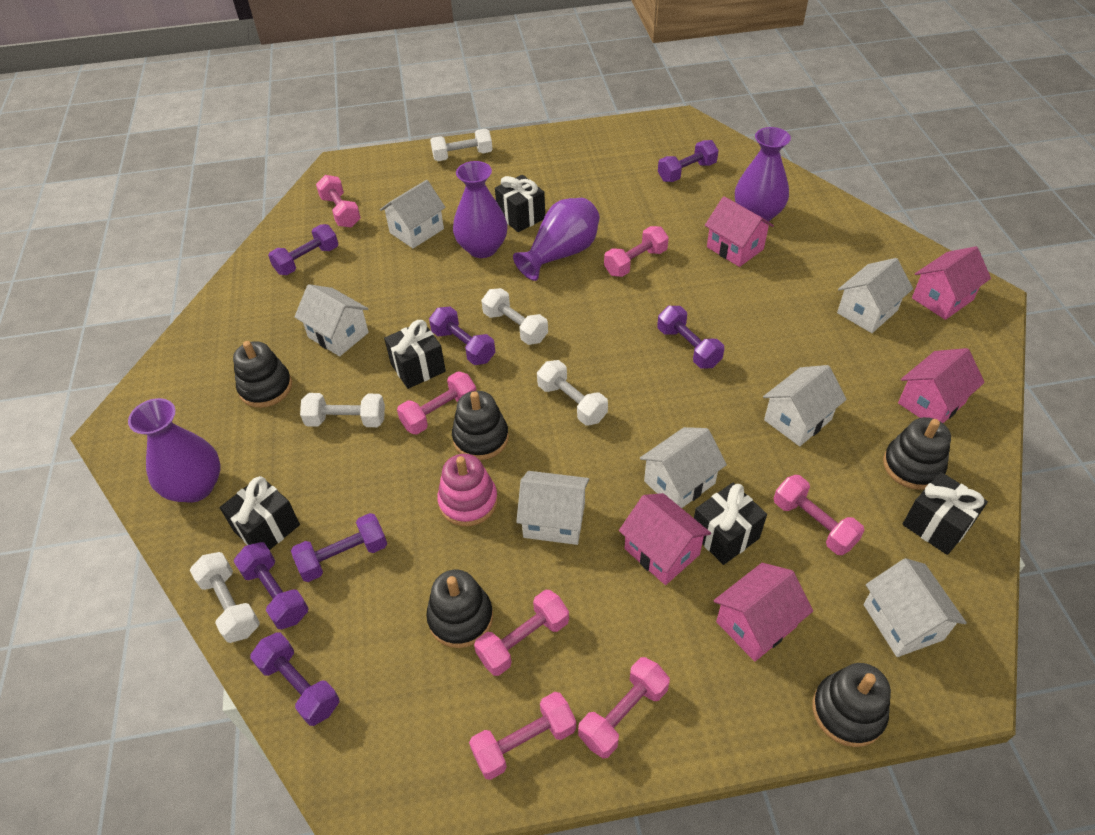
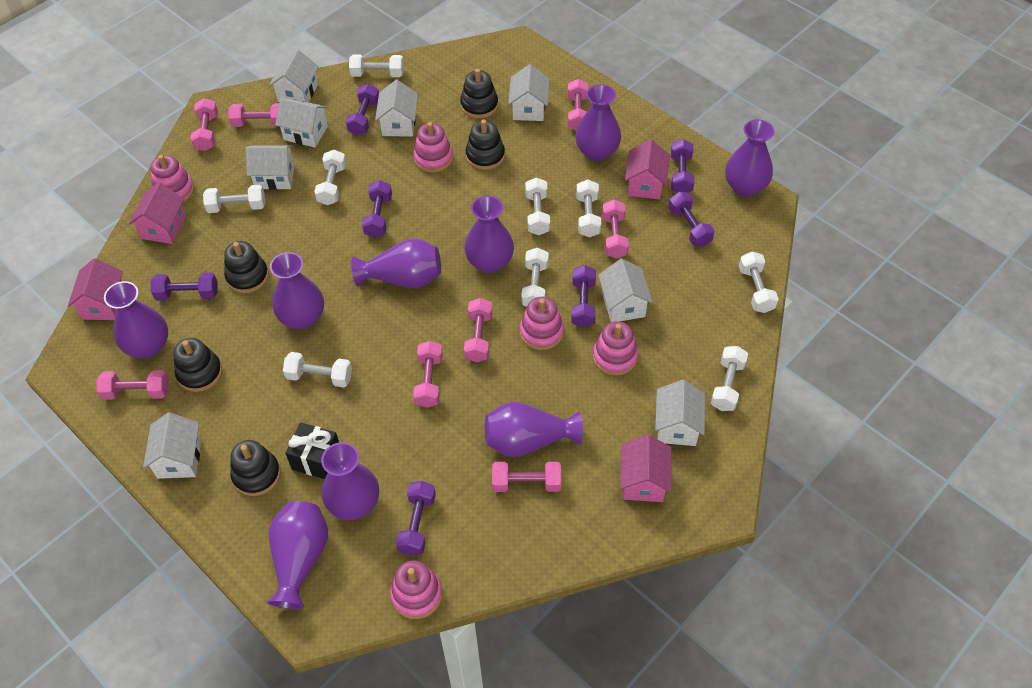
black gift: [220,476,300,550] [384,320,446,389] [495,175,545,232] [694,483,767,565] [902,472,988,555] = 5 -> [285,423,339,479] = 1
pink dumbbell: [316,175,361,227] [397,371,476,435] [469,692,576,780] [474,590,569,676] [578,657,670,759] [604,226,669,277] [773,475,865,555] = 7 -> [97,370,169,400] [191,98,218,151] [229,103,279,127] [413,341,443,408] [464,298,493,362] [492,462,561,492] [568,79,588,130] [602,200,629,259] = 8
pink house: [619,493,711,585] [705,196,774,267] [714,563,813,661] [898,348,985,423] [912,246,991,320] = 5 -> [68,259,123,320] [129,183,186,244] [620,435,671,502] [625,139,670,199] = 4
pink stacking toy: [437,454,498,526] = 1 -> [151,155,194,202] [390,561,442,619] [413,122,453,173] [520,297,564,350] [593,321,638,376] = 5
purple vase: [128,398,221,503] [453,161,508,258] [513,198,600,281] [735,127,791,222] = 4 -> [104,281,168,358] [267,501,328,609] [270,252,324,329] [321,442,379,520] [351,239,441,288] [464,196,514,273] [485,402,583,457] [575,84,621,161] [725,119,774,197] = 9
white dumbbell: [190,552,260,643] [300,393,385,427] [430,129,493,161] [481,288,548,345] [537,360,608,426] = 5 -> [203,185,265,213] [283,352,352,388] [314,150,346,205] [349,54,404,77] [521,248,549,307] [525,178,550,235] [576,179,601,238] [711,346,748,411] [739,252,779,313] = 9
white house: [294,284,369,356] [380,180,446,248] [516,471,589,545] [640,427,727,508] [763,365,847,446] [837,258,913,333] [864,558,967,657] = 7 -> [143,412,201,479] [246,145,295,190] [269,50,319,102] [275,98,328,147] [375,80,418,137] [508,64,549,121] [598,259,653,322] [655,380,705,446] = 8

